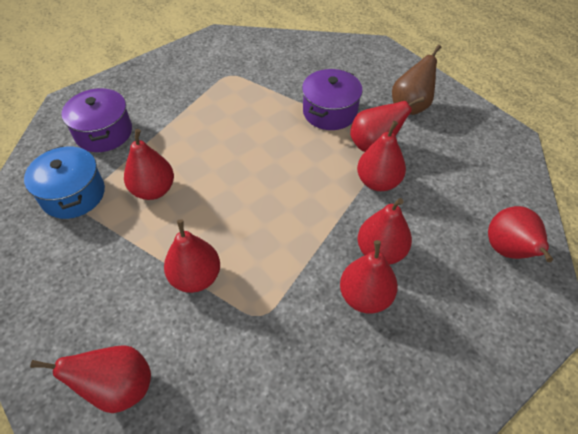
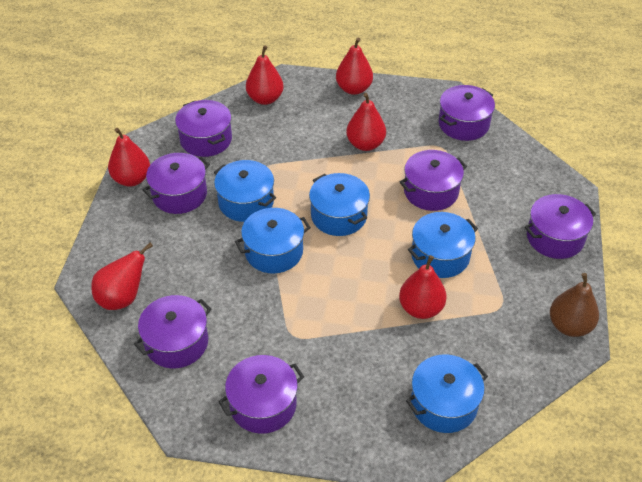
blue pot: [24,146,105,219] = 1 -> [214,160,276,222] [235,208,311,274] [309,173,370,236] [406,354,488,433] [408,212,478,278] = 5
purple pot: [62,88,132,152] [302,69,363,130] = 2 -> [134,295,211,369] [143,153,210,214] [175,100,232,157] [218,355,304,434] [400,150,467,211] [439,85,495,141] [525,194,596,259] = 7
red pear: [30,345,151,413] [124,129,174,200] [164,219,220,293] [340,240,398,314] [350,97,424,152] [357,121,406,191] [358,198,412,265] [488,206,553,262] = 8 -> [91,242,153,310] [108,128,150,187] [246,45,284,105] [336,37,373,95] [346,93,386,151] [399,255,447,319] = 6

